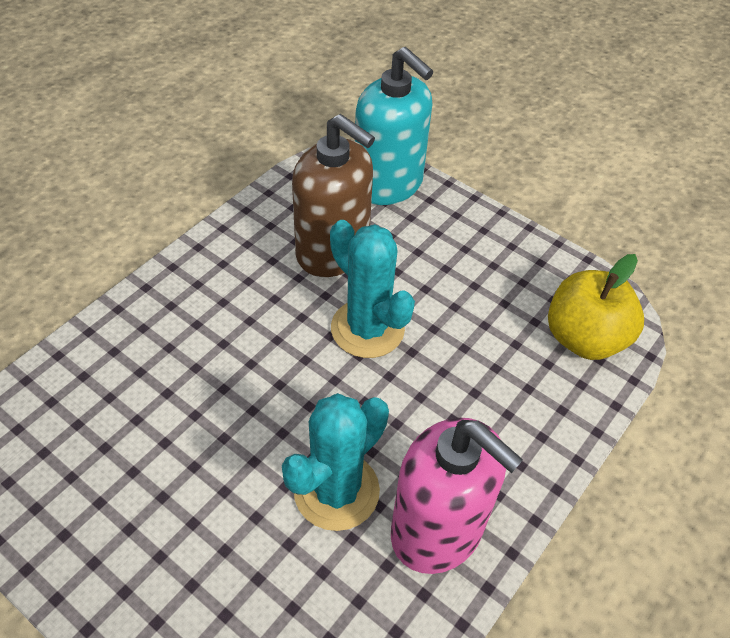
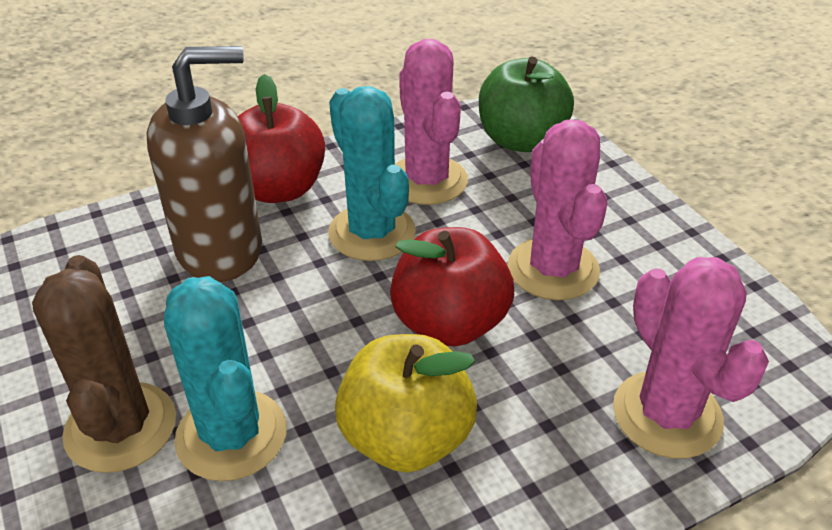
brown cactus: none = 0 -> [32,255,176,473] = 1
green apple: none = 0 -> [479,56,574,152] = 1
pink cactus: none = 0 -> [395,39,468,205] [508,120,608,300] [613,257,769,459] = 3
pink soap dispenser: [391,418,523,574] = 1 -> none = 0
red apple: none = 0 -> [238,74,325,203] [390,227,514,347] = 2
turquoise soap dispenser: [355,47,433,205] = 1 -> none = 0

